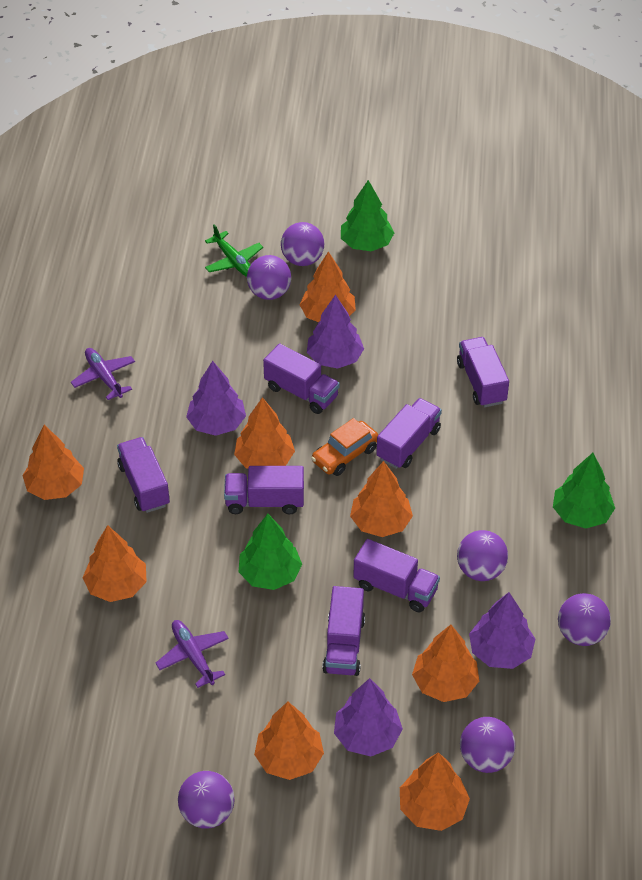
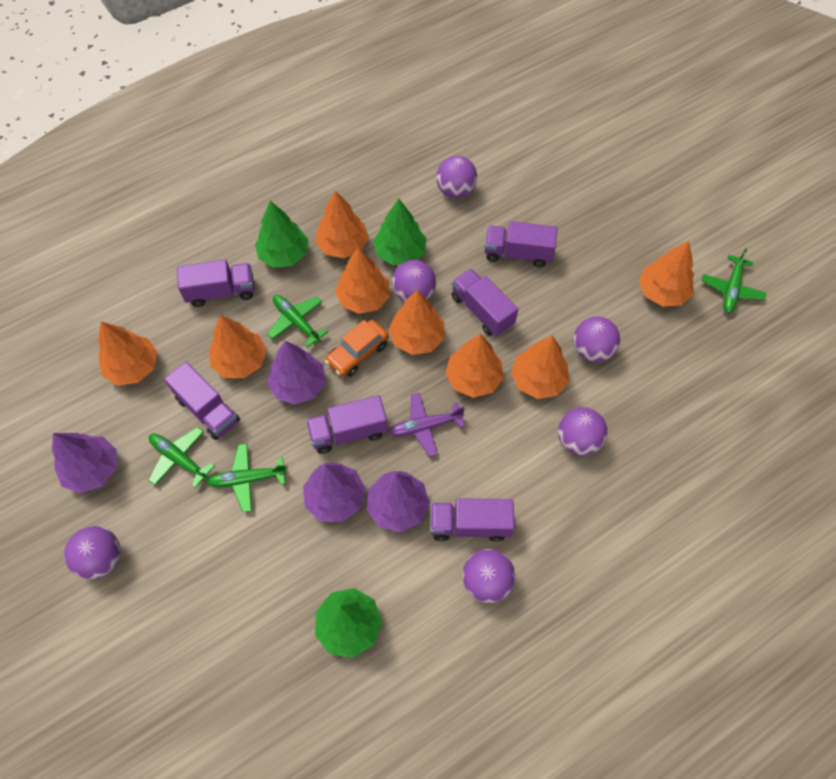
green plane: [205,224,263,277] = 1 -> [148,427,215,488] [207,443,287,512] [267,295,328,348] [701,249,766,313] = 4
purple plane: [71,348,135,400] [155,620,229,688] = 2 -> [389,393,465,457] = 1
purple truck: [117,437,170,513] [224,466,304,514] [263,344,340,414] [322,586,365,676] [353,539,440,612] [377,398,442,469] [457,337,509,407] = 7 -> [164,362,240,440] [177,260,254,307] [306,395,388,454] [431,498,515,542] [451,269,518,336] [485,221,557,267] = 6

